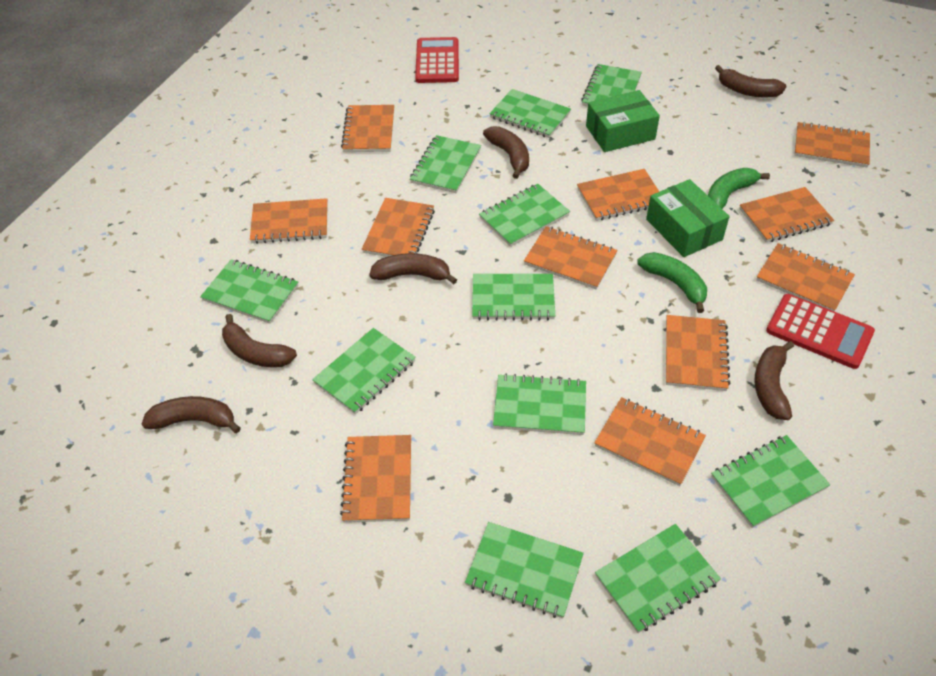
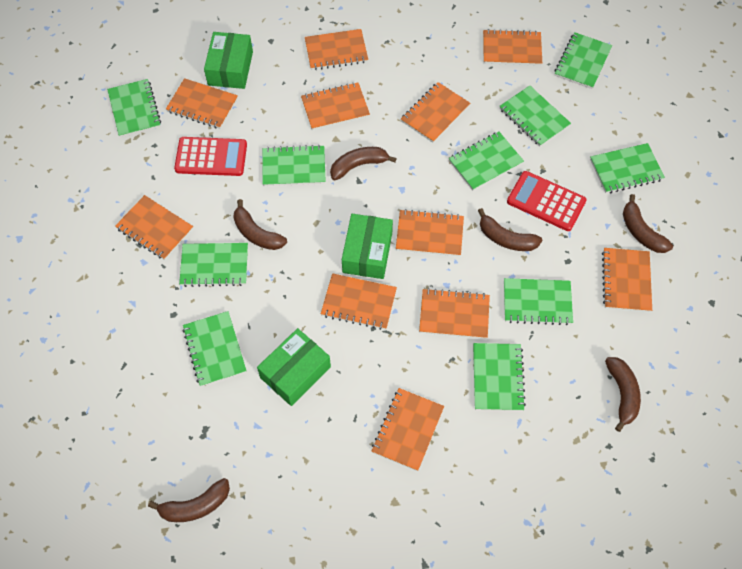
green banana: [637,252,707,313] [708,168,770,209] = 2 -> none = 0
green box: [586,90,660,152] [646,179,729,257] = 2 -> [204,32,253,89] [257,328,331,406] [342,214,393,279] = 3
green notebook: [200,259,299,324] [312,328,416,414] [410,135,481,193] [465,522,584,618] [472,274,555,321] [479,184,570,247] [489,89,571,138] [493,373,586,435] [581,64,642,107] [595,524,721,633] [711,435,830,528] = 11 -> [107,79,161,137] [179,243,248,287] [183,311,247,387] [262,145,326,186] [449,132,524,191] [473,343,526,411] [500,86,571,147] [504,278,573,325] [555,32,612,89] [590,143,665,193] = 10

